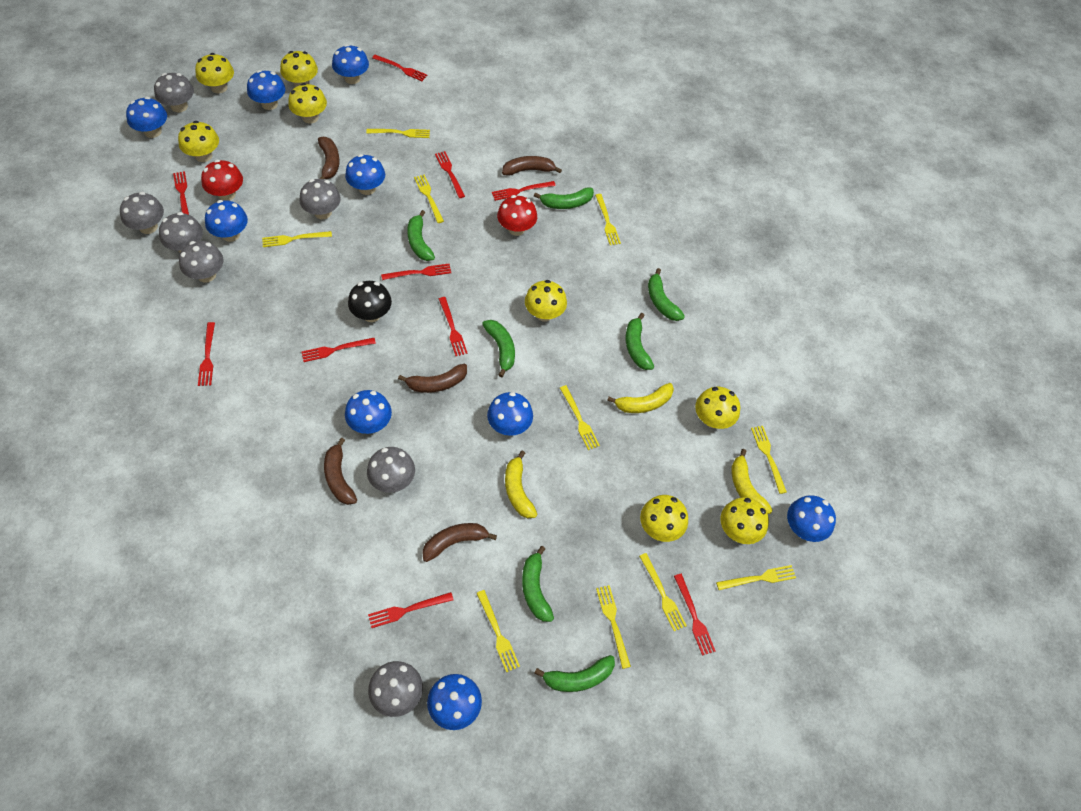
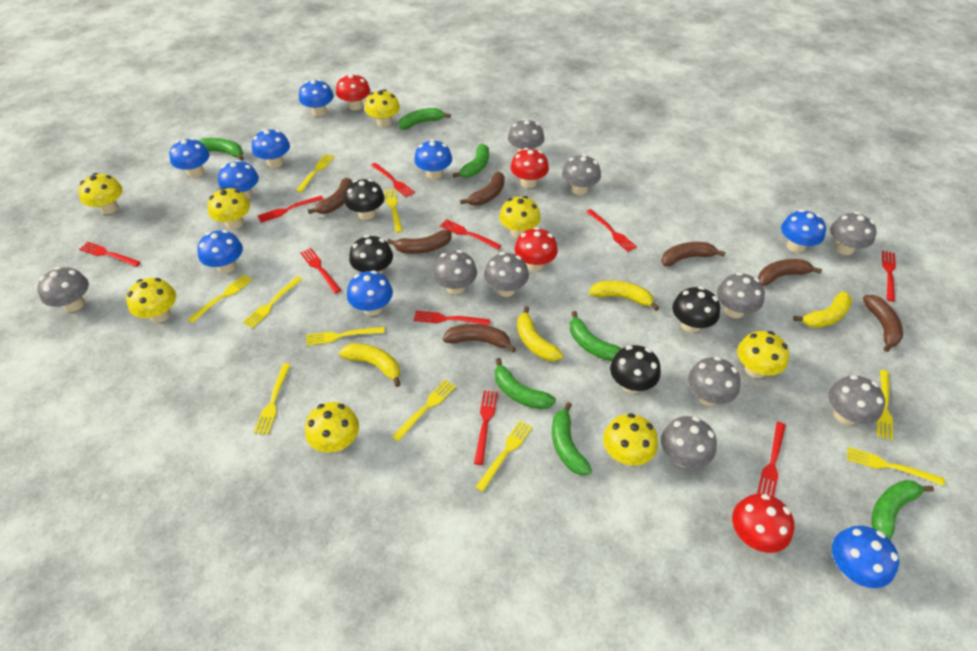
black mushroom: [348,281,392,322] = 1 -> [344,179,385,220] [349,235,393,275] [610,345,661,393] [672,286,720,333] = 4
brown banana: [318,137,340,179] [324,437,357,505] [398,364,467,393] [422,523,497,562] [502,156,562,176] = 5 -> [308,178,352,214] [387,230,452,254] [443,324,516,353] [460,172,505,206] [661,242,726,266] [758,259,822,286] [863,295,903,352] = 7
grey mushroom: [120,192,164,234] [154,73,194,113] [159,212,203,253] [179,241,223,282] [299,179,341,219] [367,447,415,493] [368,661,423,717] = 7 -> [37,267,89,312] [433,250,477,295] [484,252,529,297] [508,119,544,153] [562,154,601,195] [661,416,717,468] [688,356,740,406] [717,272,765,318] [828,375,885,425] [830,212,877,255] = 10
red mushroom: [201,159,243,201] [497,195,537,236] = 2 -> [336,74,370,110] [510,148,549,188] [514,227,558,271] [732,494,794,553] = 4
yellow banana: [505,451,537,518] [607,383,674,413] [731,449,772,514] = 3 -> [339,343,401,387] [517,306,563,361] [589,281,659,311] [793,291,852,328] = 4

